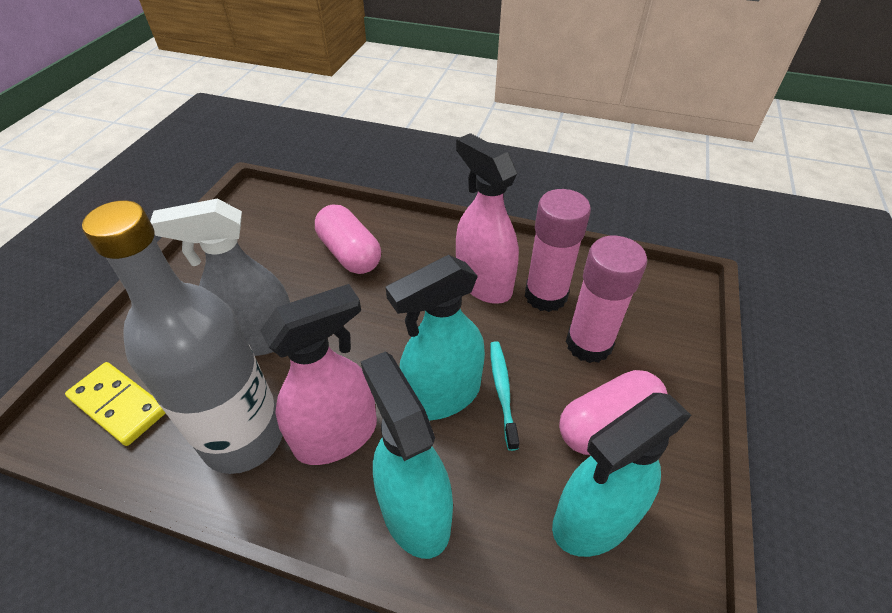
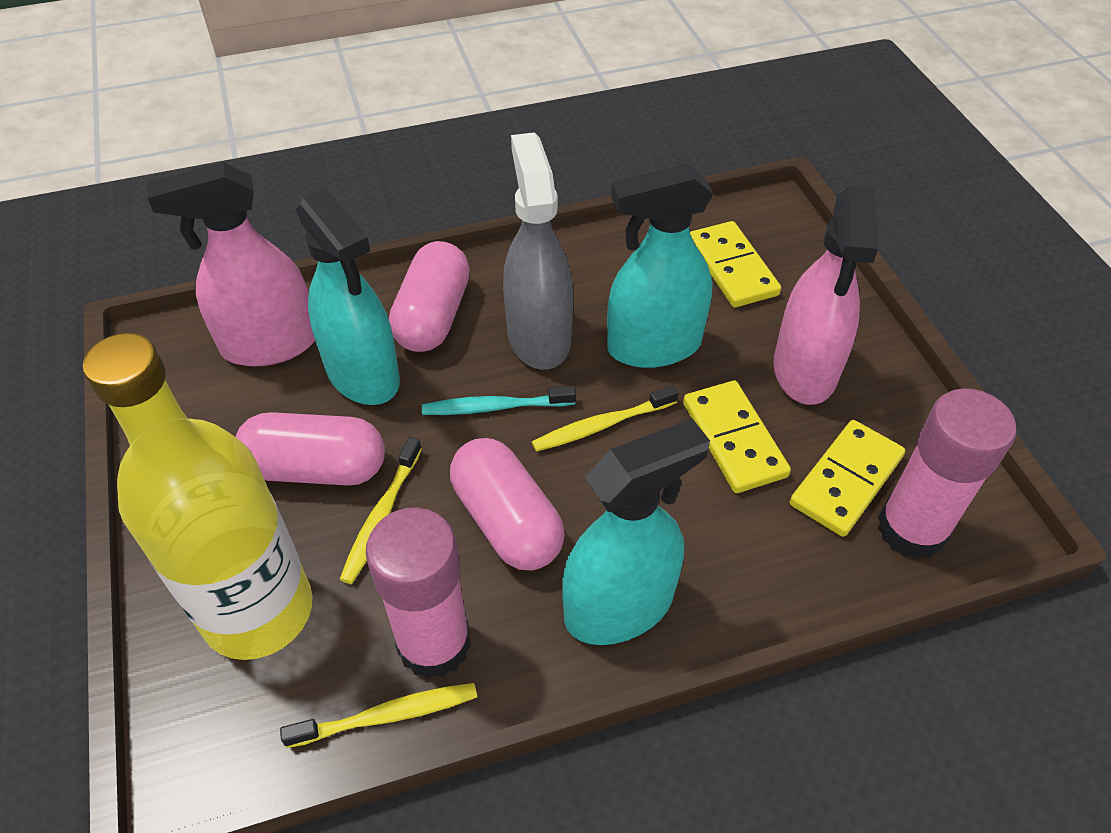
grey bottle: [82,200,283,474] = 1 -> none = 0
pink capsule: [315,205,381,274] [559,370,667,455] = 2 -> [235,412,385,486] [389,241,470,352] [450,438,565,570] = 3
yellow bottle: none = 0 -> [83,333,312,660] = 1
yellow domino: [65,362,166,446] = 1 -> [683,380,791,493] [690,221,781,308] [790,420,905,537] = 3
yellow toothbrush: none = 0 -> [280,683,477,748] [340,437,422,584] [532,385,678,452] = 3

